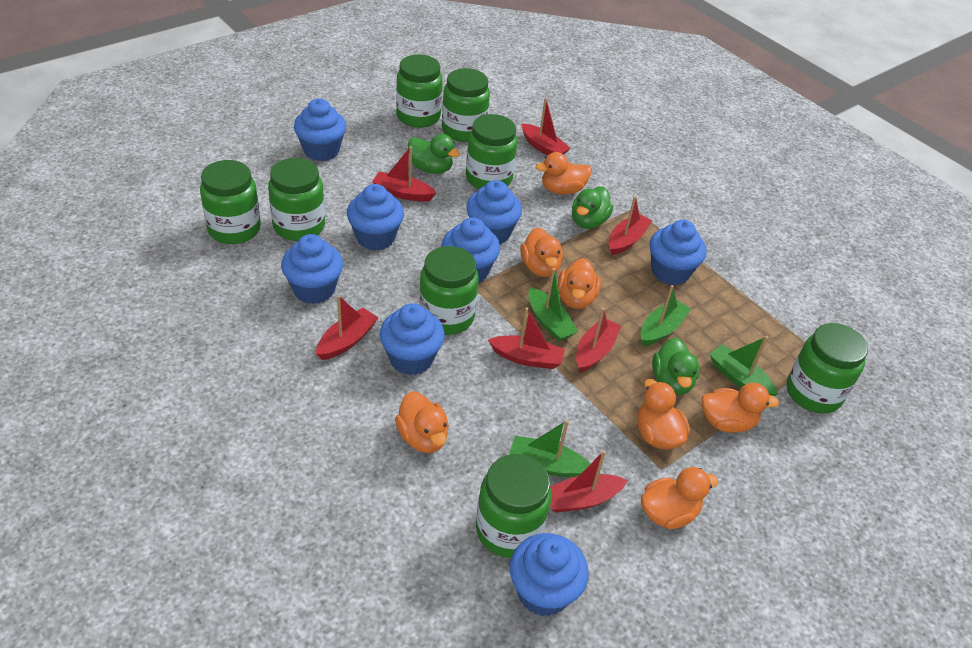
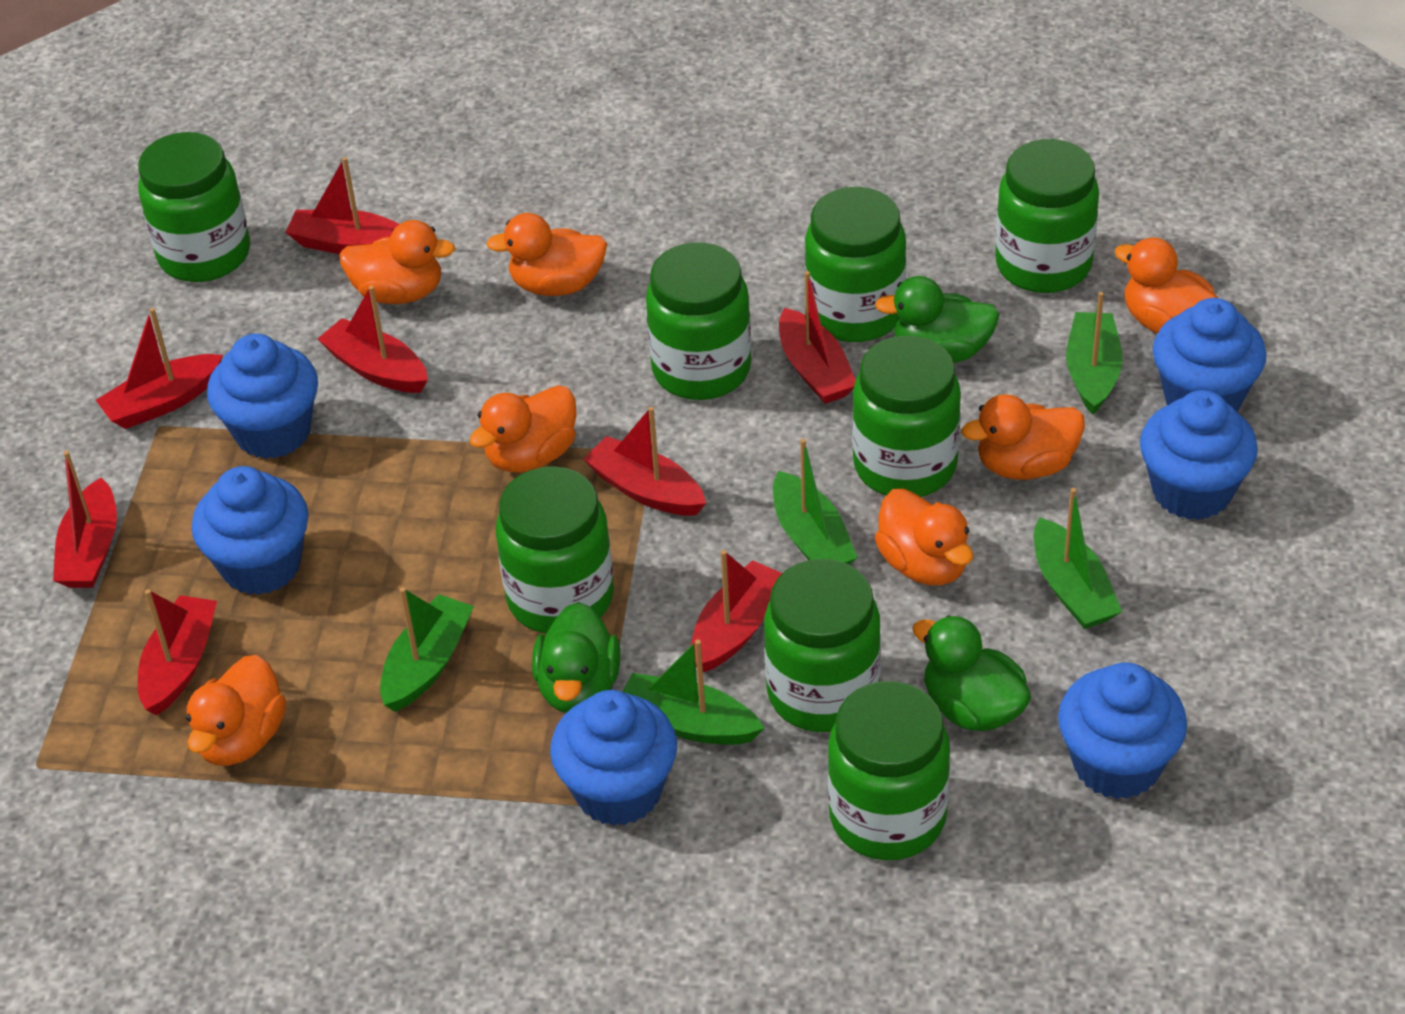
blue cupcake: [281,234,343,304] [294,99,346,161] [347,184,404,251] [380,303,445,375] [442,217,500,284] [466,180,522,244] [510,533,589,616] [649,220,706,285] = 8 -> [191,466,308,595] [207,334,318,459] [550,690,677,826] [1058,662,1187,799] [1140,390,1258,520] [1153,298,1267,412] = 6
green boat: [509,420,590,477] [529,268,578,342] [640,285,691,346] [709,336,778,396] = 4 -> [380,587,474,712] [622,639,764,745] [773,439,858,565] [1034,488,1122,629] [1066,292,1123,415] = 5
red boat: [316,295,379,360] [372,146,437,201] [488,308,565,369] [521,98,570,155] [550,451,628,513] [576,308,621,372] [609,196,652,255] = 7 -> [53,451,117,588] [96,308,223,429] [138,589,217,715] [285,157,399,254] [318,286,428,393] [584,407,706,516] [691,550,782,672] [779,271,856,404] = 8

